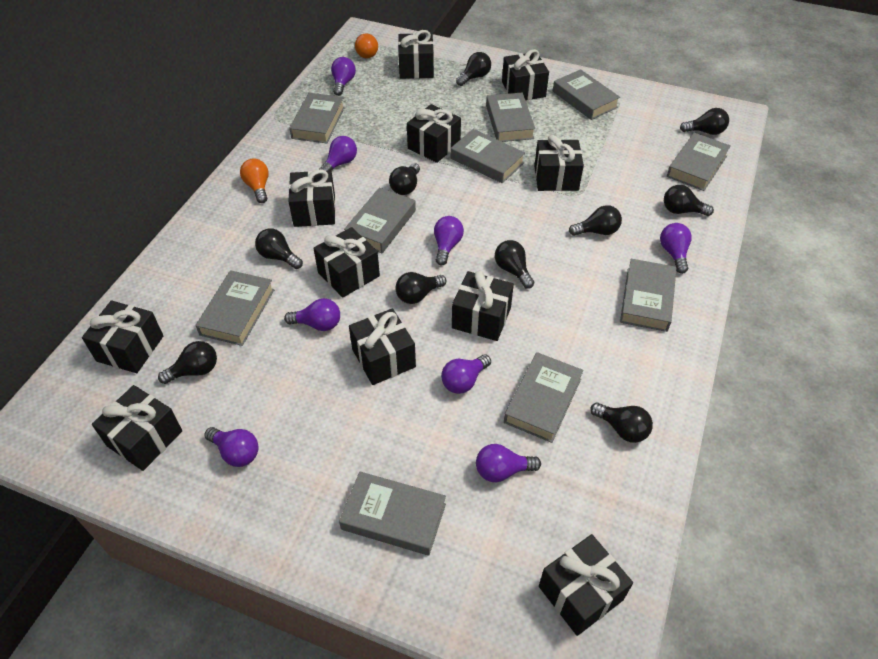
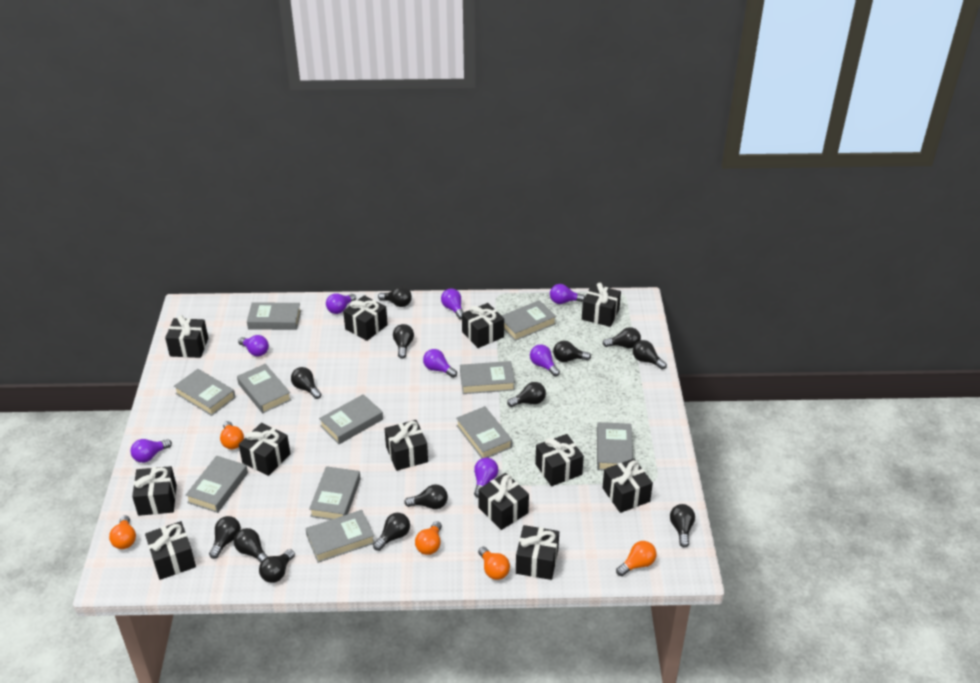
black gift: [82,300,164,373] [92,385,182,471] [288,169,336,227] [313,227,380,298] [349,308,416,385] [398,30,434,79] [407,104,461,163] [452,271,514,341] [502,49,549,100] [534,135,584,191] [539,534,633,636] = 11 -> [132,466,177,516] [145,521,196,580] [165,315,208,358] [239,423,291,476] [343,295,388,341] [384,420,428,471] [462,303,504,348] [478,473,529,530] [516,525,559,580] [535,434,584,486] [582,283,621,327] [602,459,653,513] = 12
black light bulb: [158,341,217,384] [255,229,303,269] [389,163,420,195] [395,272,447,304] [456,52,491,86] [495,240,534,289] [569,205,622,236] [590,403,653,443] [664,185,714,216] [680,108,729,135] = 10 -> [209,516,241,559] [234,528,268,563] [259,549,295,583] [291,367,322,399] [373,513,410,551] [378,287,412,307] [393,324,414,359] [404,484,448,509] [507,382,546,407] [553,341,591,362] [603,327,641,349] [633,340,667,370] [670,504,695,548] = 13
grey book: [195,270,274,346] [289,93,345,144] [339,471,446,556] [344,188,416,253] [451,129,525,183] [486,93,535,142] [504,352,584,443] [553,69,620,120] [620,259,676,332] [667,133,731,191] = 10 -> [174,369,236,416] [186,456,248,513] [237,364,291,413] [247,302,301,330] [305,510,375,563] [309,466,361,520] [319,394,383,444] [456,406,512,458] [460,361,515,394] [501,300,556,341] [597,422,633,470] = 11
orange light bulb: [240,159,269,203] [355,34,378,58] = 2 -> [109,515,136,549] [220,421,244,449] [415,521,442,555] [478,547,510,580] [616,541,656,576] = 5

